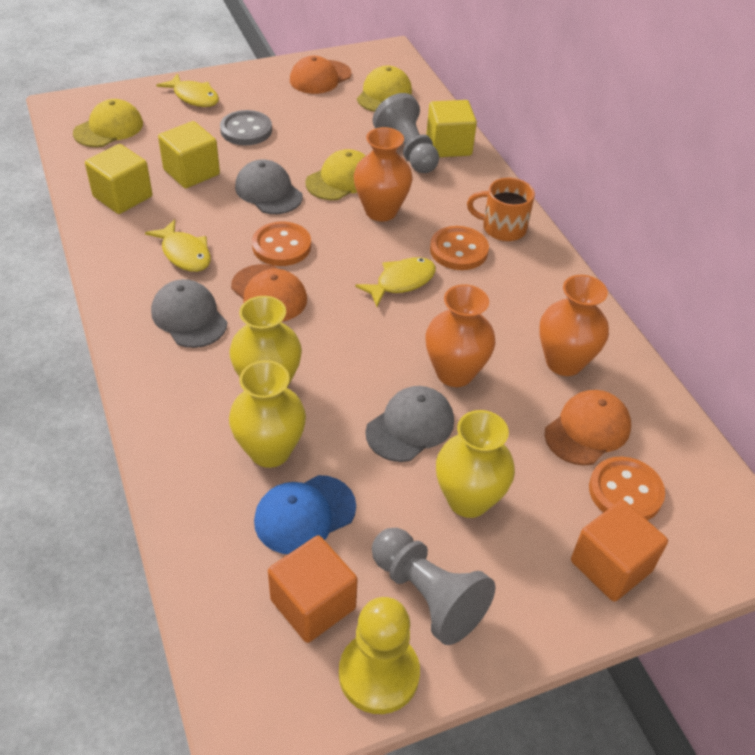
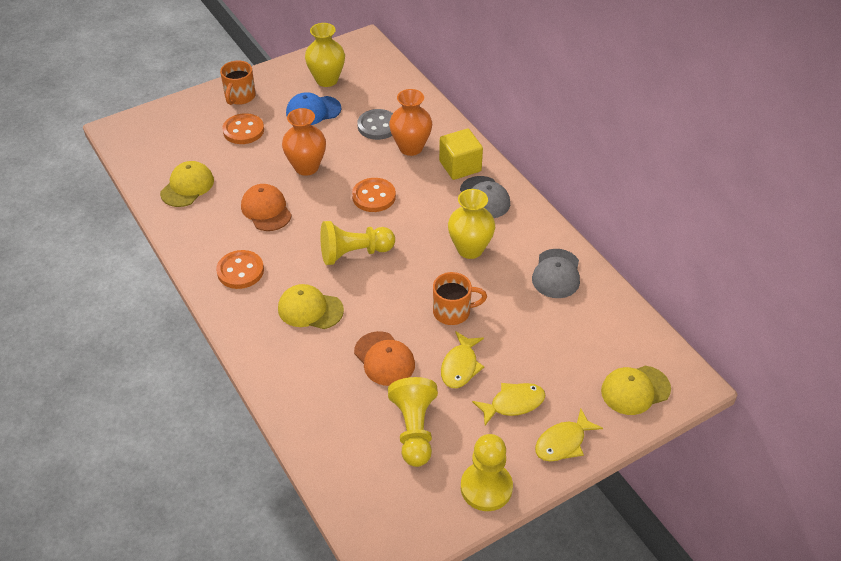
grey cap: [151,279,227,348] [235,159,303,214] [365,386,454,462] = 3 -> [460,176,510,218] [532,249,580,298] = 2
grey pawn: [372,93,439,173] [372,528,495,645] = 2 -> none = 0
orange cap: [231,264,307,322] [290,56,352,94] [545,390,631,466] = 3 -> [241,184,292,231] [354,331,415,386] = 2
orange cube: [268,535,358,643] [571,500,668,602] = 2 -> none = 0
orange mug: [467,178,535,241] = 1 -> [220,60,256,105] [433,272,487,325] = 2
orange vase: [354,127,413,221] [426,284,496,387] [539,275,609,376] = 3 -> [282,108,326,176] [389,89,432,156] = 2
yellow cube: [85,144,152,214] [158,121,220,188] [426,100,477,157] = 3 -> [439,129,483,180] = 1
yellow pawn: [339,597,420,714] = 1 -> [320,221,395,265] [388,377,438,467] [461,434,513,511] = 3
yellow vase: [229,296,302,388] [229,360,306,468] [436,410,515,518] = 3 -> [305,23,345,87] [448,189,495,259] = 2

